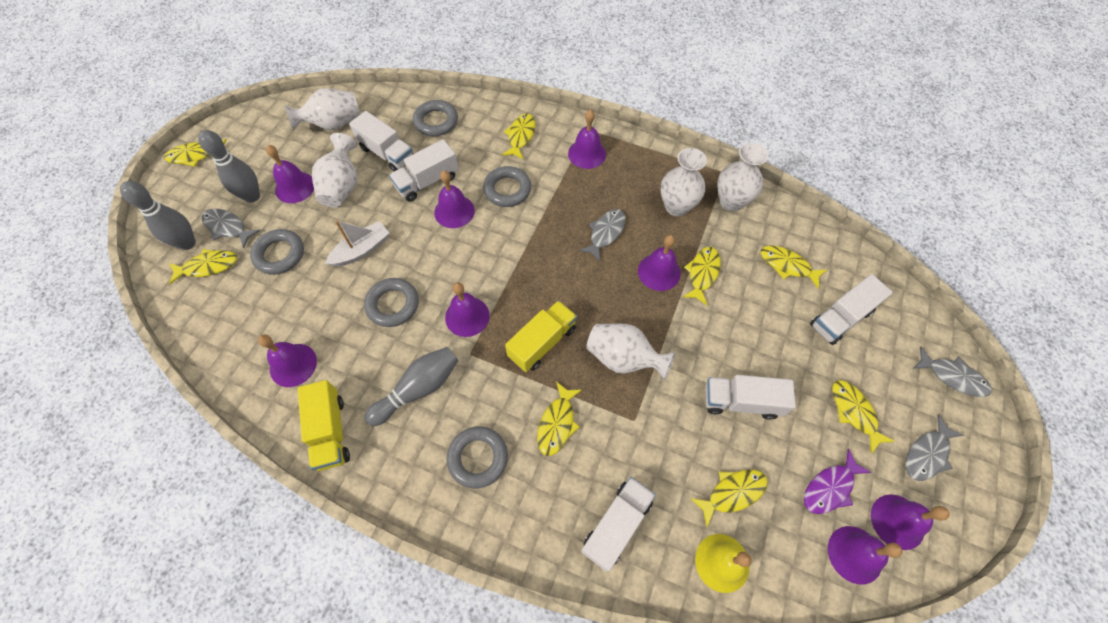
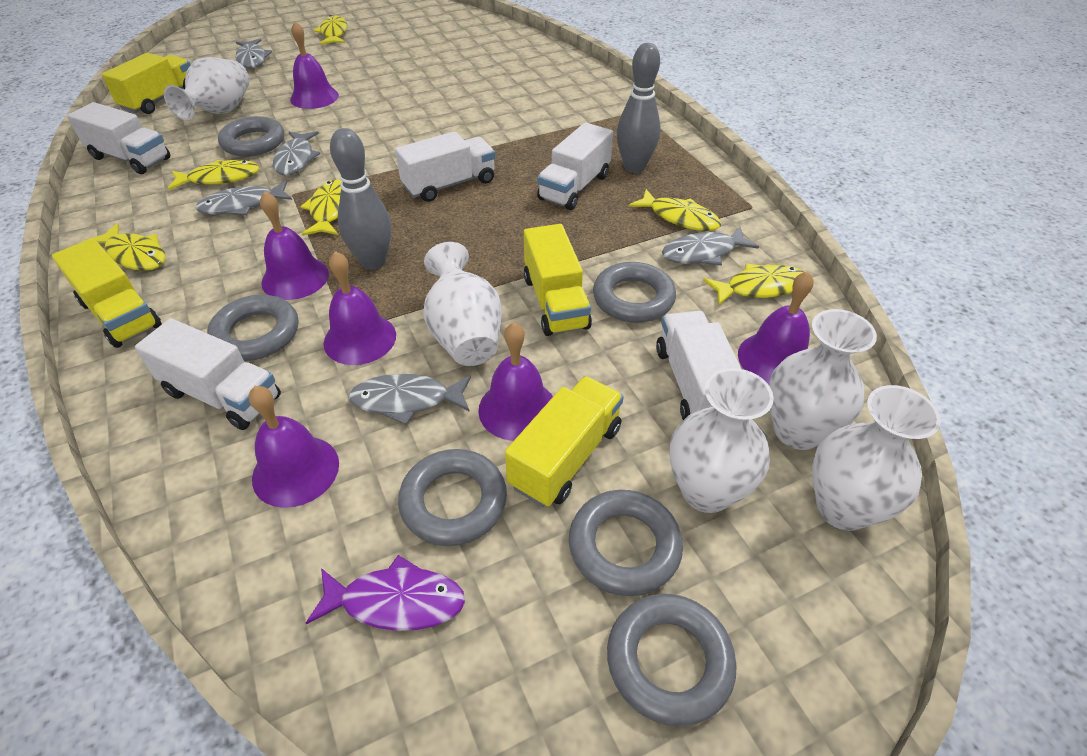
grey bowling pin: [120,181,196,250] [198,130,260,203] [365,347,459,426] = 3 -> [330,128,391,270] [617,43,661,173] = 2
grey fish: [202,209,261,248] [579,209,626,261] [905,415,964,481] [913,347,992,397] = 4 -> [195,181,292,215] [236,38,272,68] [273,131,320,176] [349,374,471,425] [662,227,759,265] = 5
grey ring: [250,229,304,275] [364,278,419,327] [413,100,458,136] [446,427,508,488] [483,166,531,207] = 5 -> [207,295,298,361] [218,116,284,157] [398,449,507,546] [569,490,683,596] [593,262,676,323] [607,594,737,726] = 6
purple bell: [258,335,317,387] [266,145,314,203] [434,171,475,228] [445,282,490,337] [568,110,606,169] [638,235,681,291] [828,526,902,584] [871,494,950,550] = 8 -> [248,386,339,508] [260,192,329,300] [290,22,339,109] [324,251,396,365] [478,322,553,441] [738,271,814,385] = 6
white boat: [325,220,389,267] = 1 -> none = 0
yellow bell: [695,534,751,593] = 1 -> none = 0
yellow fish: [164,139,227,167] [169,249,237,284] [502,113,535,160] [537,382,582,456] [683,247,721,305] [690,469,768,527] [761,245,827,289] [832,380,895,454] = 8 -> [87,223,166,271] [168,160,260,190] [300,180,342,236] [314,15,347,45] [629,189,721,231] [703,263,804,305] = 6
yellow truck: [297,380,350,471] [505,300,577,372] = 2 -> [52,238,162,348] [102,53,190,114] [505,376,624,507] [524,224,592,336] = 4

